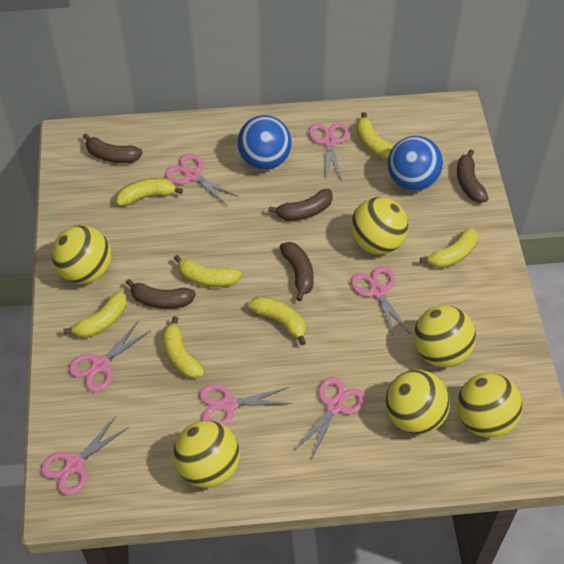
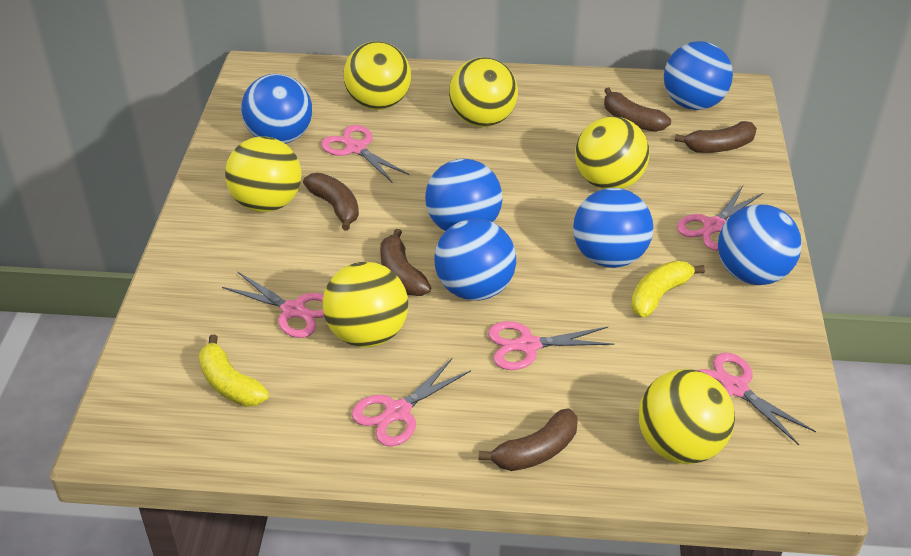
blue ball: [237,115,291,170] [388,136,443,191] = 2 -> [241,74,312,144] [425,159,503,231] [434,218,516,300] [573,188,653,268] [664,41,733,110] [718,204,802,285] = 6
pink scissors: [41,416,129,495] [69,322,150,392] [165,154,239,205] [199,384,292,425] [296,377,365,458] [309,123,349,182] [351,266,411,337] = 7 -> [222,271,324,338] [321,125,410,183] [351,358,471,446] [488,321,614,370] [677,186,763,251] [697,353,816,445] = 6
yellow banana: [64,291,127,338] [116,178,183,206] [163,316,204,379] [173,255,241,287] [248,296,306,345] [356,112,394,159] [420,227,478,268] = 7 -> [199,334,269,407] [631,261,705,317] = 2

